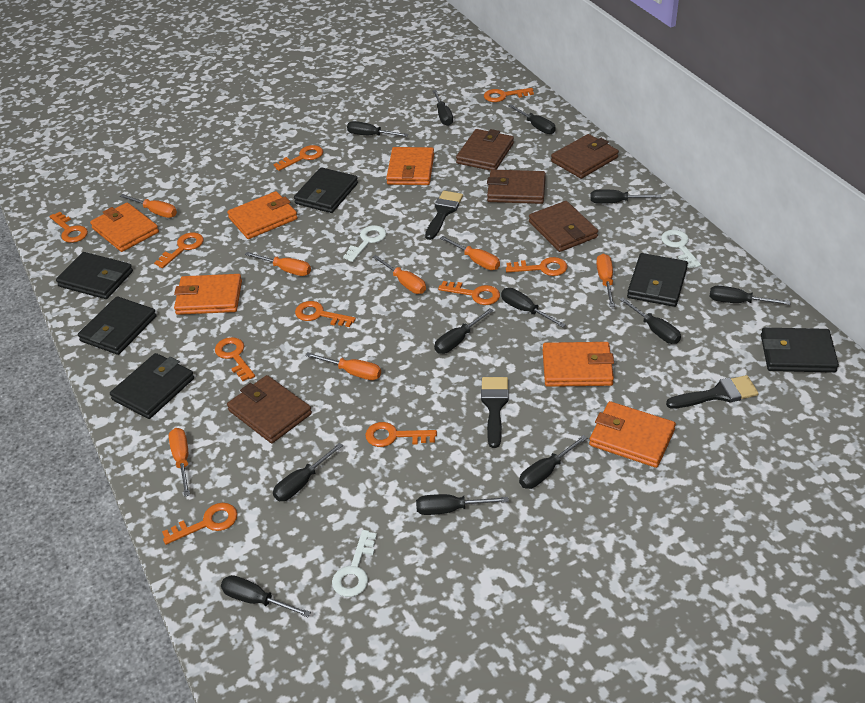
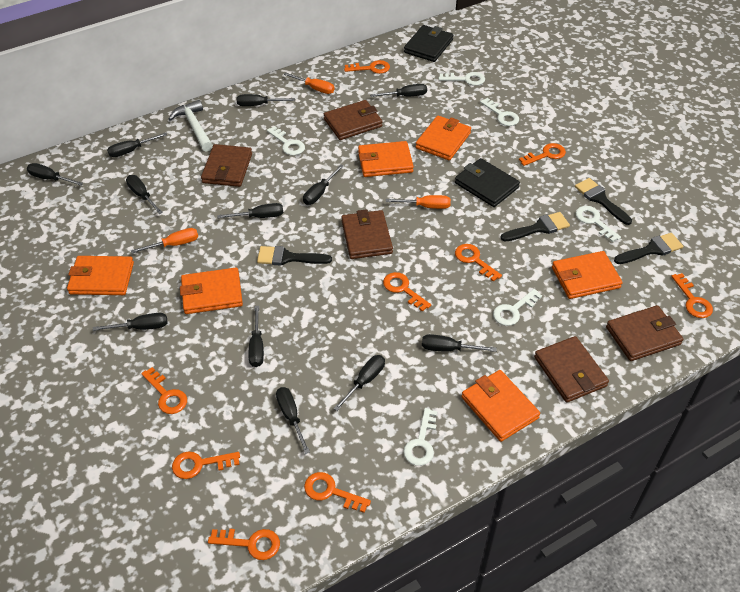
black brush: [425,191,463,240] [481,377,509,448] [666,375,759,409] = 3 -> [257,246,332,266] [501,212,570,242] [575,178,632,225] [614,233,683,264] = 4
black wallet: [56,252,133,299] [78,296,156,355] [110,353,194,419] [294,167,358,213] [627,253,688,307] [761,328,839,373] = 6 -> [404,25,453,62] [455,158,520,207] = 2
orange key: [49,212,88,243] [154,232,204,268] [162,503,237,545] [215,337,255,381] [273,145,323,171] [295,301,356,327] [365,422,437,447] [438,281,500,305] [484,88,534,102] [506,257,567,276] = 10 -> [141,367,187,414] [172,451,240,479] [208,529,280,560] [304,472,371,513] [344,60,390,74] [383,272,431,312] [455,244,502,282] [519,143,566,166] [671,273,713,318] = 9
orange screwdriver: [120,194,177,218] [169,428,190,497] [245,252,311,276] [305,352,381,380] [373,255,426,294] [440,236,500,270] [596,254,615,307] = 7 -> [131,228,198,253] [283,72,335,94] [386,195,451,209] = 3
white hammer: none = 0 -> [169,100,213,152] = 1
white key: [332,530,377,597] [343,225,386,262] [661,230,701,269] = 3 -> [267,126,305,155] [403,408,437,466] [439,72,485,86] [480,98,519,126] [493,289,542,326] [576,206,621,242] = 6

